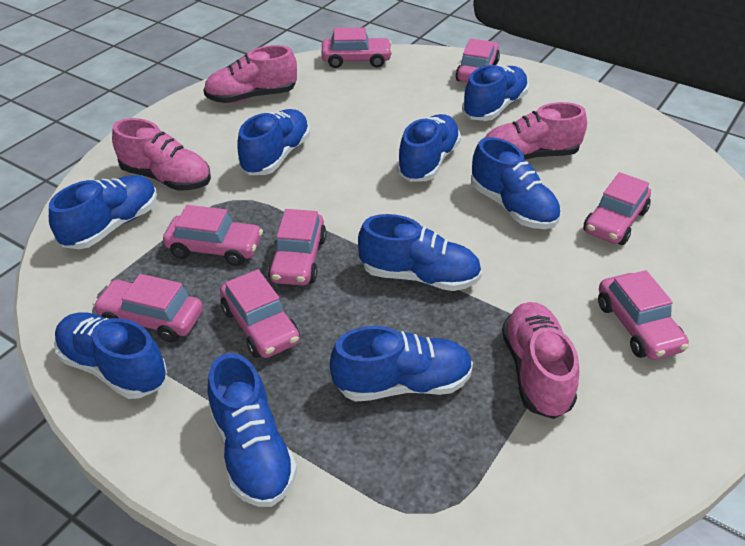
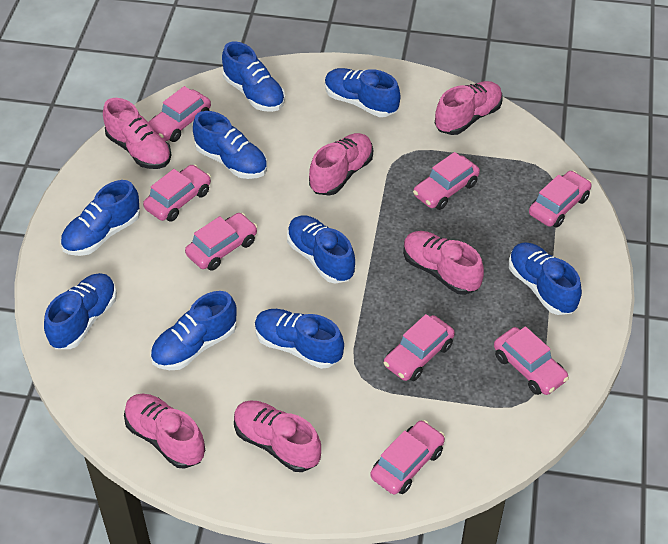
pink shoe: [112,118,211,191] [204,45,297,103] [485,102,587,160] [502,302,579,419] = 4 -> [103,98,171,169] [124,393,205,469] [234,401,321,472] [309,133,373,196] [403,231,484,295] [435,81,503,135] = 6

